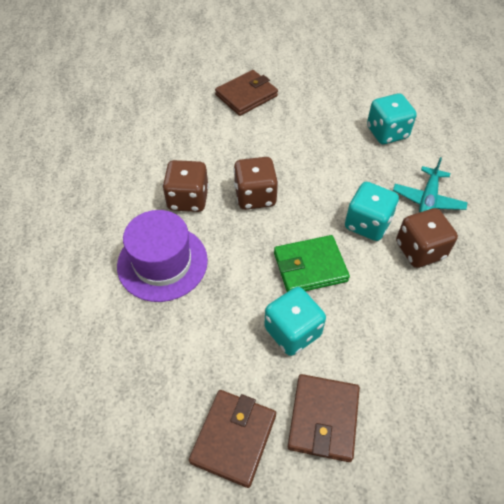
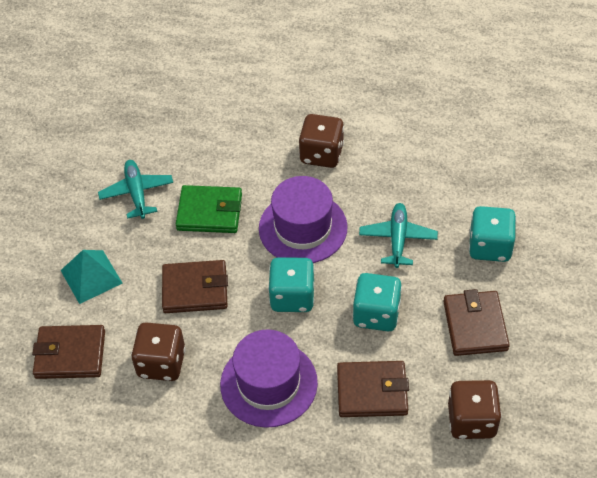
brown wallet: [189,390,276,488] [215,70,278,116] [288,374,360,462] = 3 -> [32,325,105,379] [162,260,228,313] [337,361,409,417] [443,289,510,356] = 4
purple hat: [117,210,208,302] = 1 -> [220,329,318,428] [259,176,347,263] = 2
turquoise plane: [393,157,468,212] = 1 -> [98,160,173,219] [359,203,438,268] = 2
turquoise pyramid: none = 0 -> [61,250,123,304] = 1

